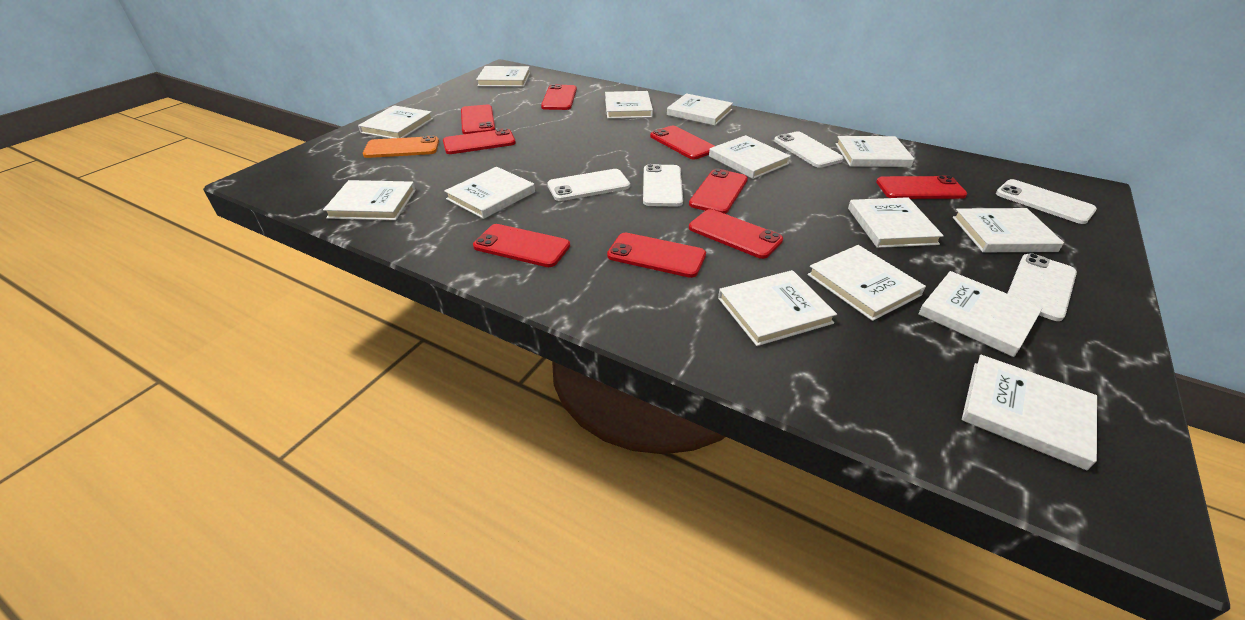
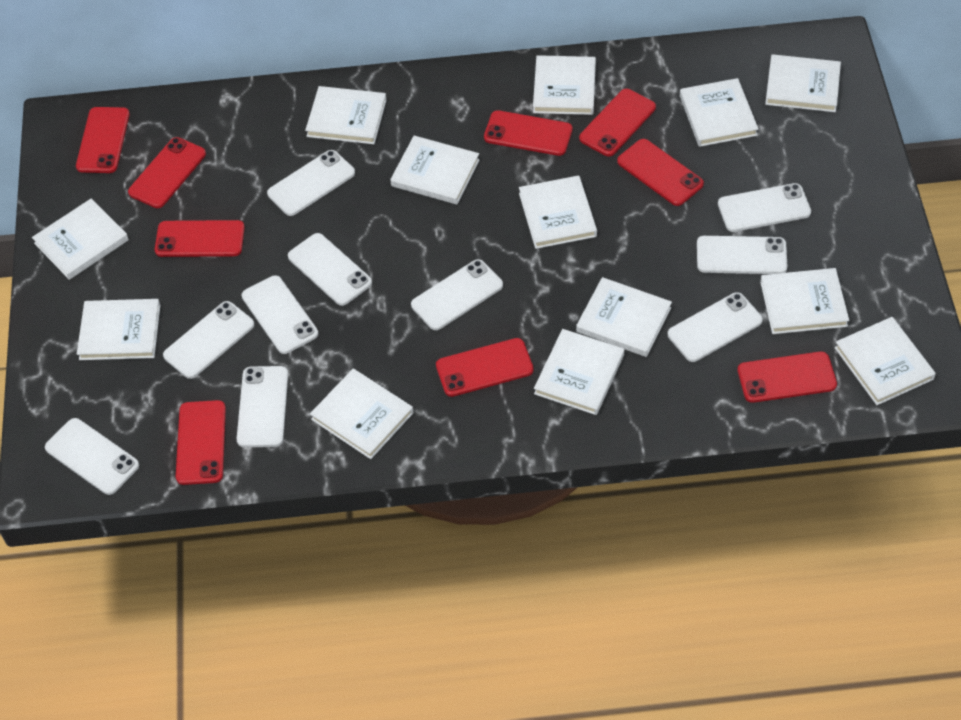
orange phone: [363,136,439,158] = 1 -> none = 0
white book: [323,180,416,220] [358,105,433,138] [444,167,535,219] [476,66,530,87] [605,91,653,119] [667,93,733,126] [709,135,791,179] [718,270,837,346] [807,245,926,321] [836,136,914,167] [848,197,944,248] [918,271,1043,357] [953,208,1064,252] [962,354,1097,470] = 14 -> [32,198,129,280] [77,299,160,360] [305,86,386,144] [310,369,413,459] [390,136,480,204] [519,175,597,249] [533,55,596,115] [534,329,624,415] [576,277,672,357] [680,78,758,147] [760,268,849,334] [765,54,841,112] [834,317,936,405] = 13
white phone: [547,169,630,201] [643,164,683,207] [774,131,844,168] [996,179,1097,224] [1007,253,1077,321] = 5 -> [45,418,139,495] [163,301,254,379] [237,366,288,447] [241,275,318,354] [267,150,355,216] [288,233,372,306] [411,259,503,330] [668,292,763,362] [697,236,787,274] [718,183,811,232] = 10

